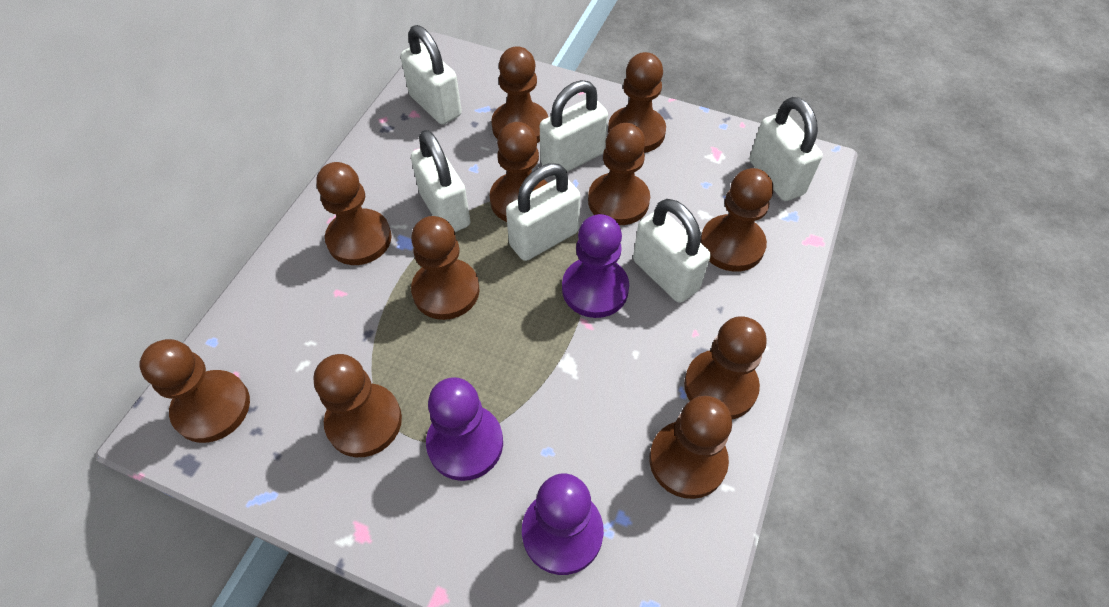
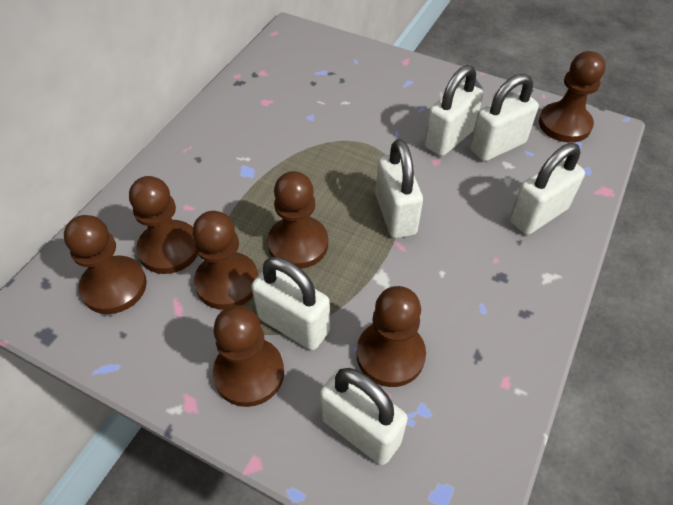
brown pawn: [139,339,250,443] [314,354,402,457] [316,162,392,265] [411,216,479,320] [490,122,548,222] [491,46,548,143] [588,123,650,225] [608,52,666,153] [650,396,732,499] [684,316,767,419] [700,168,773,272] = 11 -> [64,215,147,314] [129,176,198,274] [193,211,258,310] [213,305,284,407] [267,171,328,269] [357,286,426,387] [539,51,606,143] = 7
purple pawn: [426,377,503,481] [522,474,604,575] [562,214,629,318] = 3 -> none = 0

